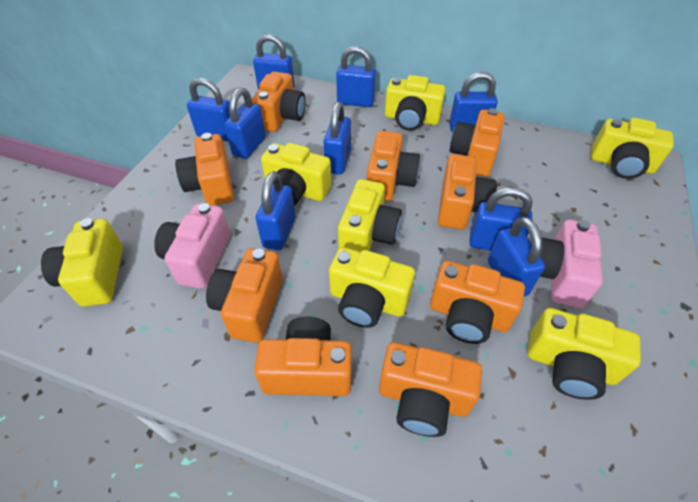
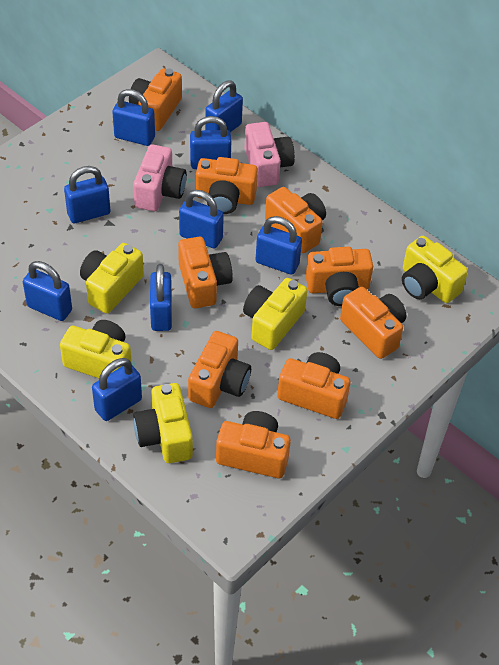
yellow camera: [41,218,123,307] [261,143,332,206] [329,247,415,328] [338,179,402,252] [385,75,446,131] [528,308,641,400] [591,118,674,179] = 7 -> [60,320,132,378] [80,243,144,314] [133,383,193,463] [243,278,307,350] [402,236,468,303] = 5

